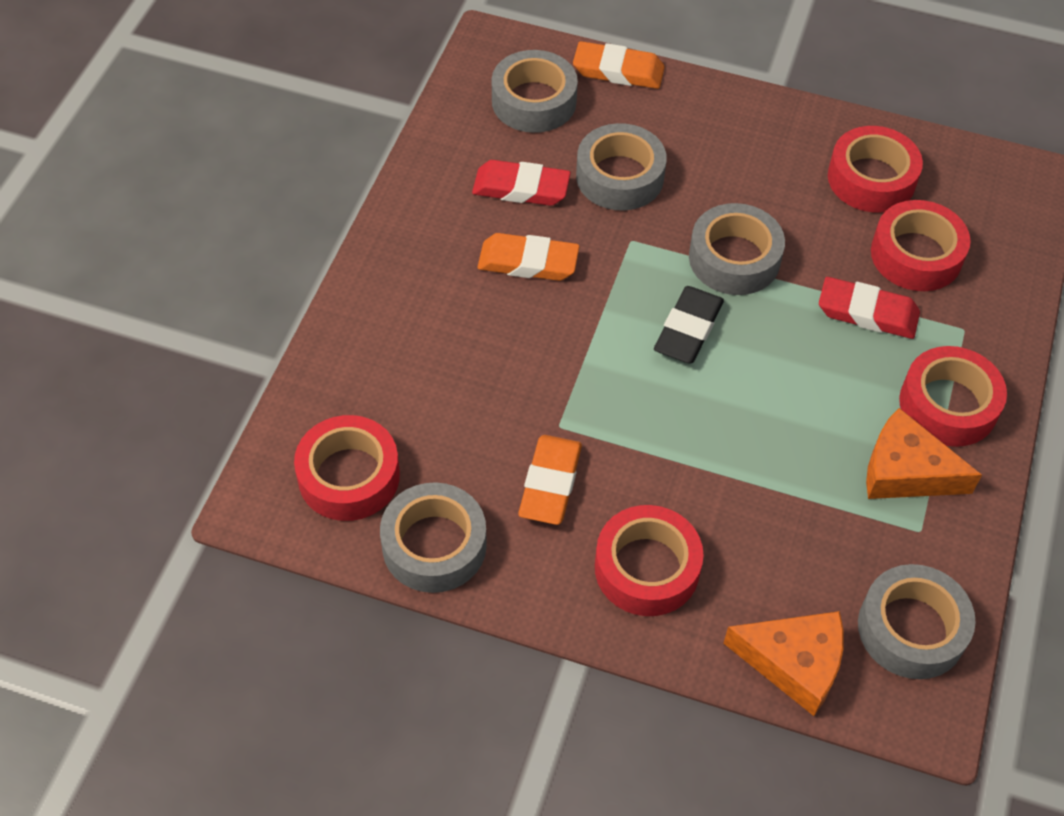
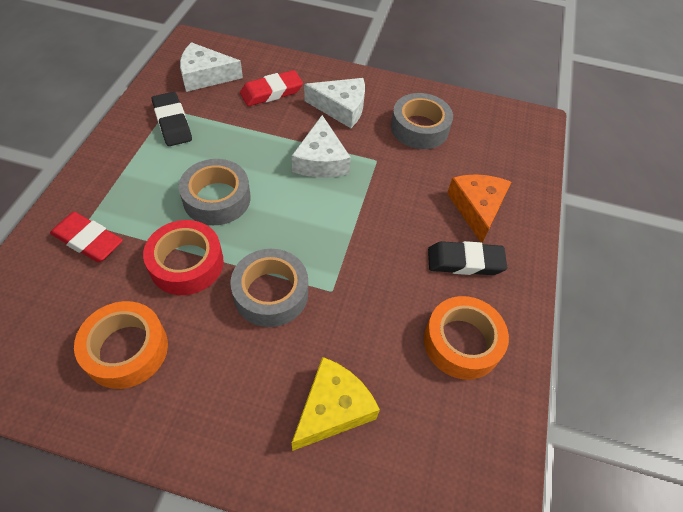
black eraser: [654,286,724,364] = 1 -> [152,92,192,146] [428,241,507,275] = 2
grey tape: [380,482,487,593] [492,50,578,133] [576,123,667,210] [689,203,785,295] [858,564,976,679] = 5 -> [179,159,251,225] [230,249,308,327] [391,93,453,149] = 3
orange cheese: [723,611,843,716] [866,408,982,499] = 2 -> [447,174,511,243] = 1
orange eraser: [478,233,580,281] [518,435,582,525] [573,41,665,89] = 3 -> none = 0
orange tape: none = 0 -> [74,301,168,389] [424,296,509,380] = 2
red tape: [294,415,400,521] [595,505,704,616] [828,126,923,213] [871,200,971,291] [899,346,1007,447] = 5 -> [143,220,224,295] = 1
white cheese: none = 0 -> [180,42,243,92] [292,115,351,178] [304,78,365,128] = 3
yellow cheese: none = 0 -> [292,357,380,451] = 1

